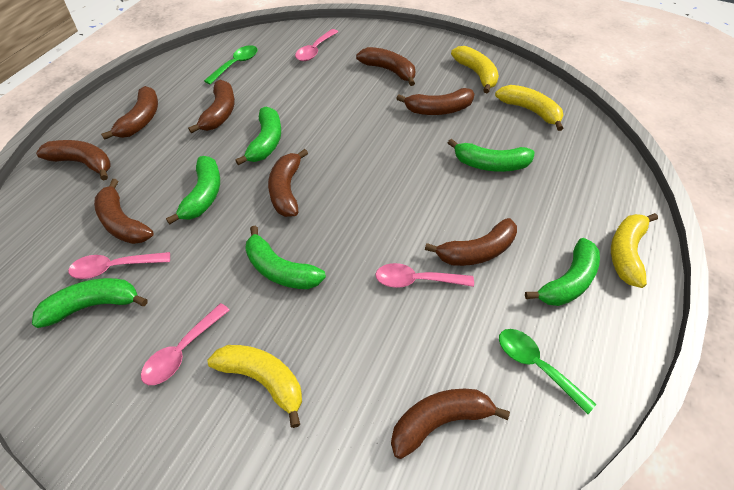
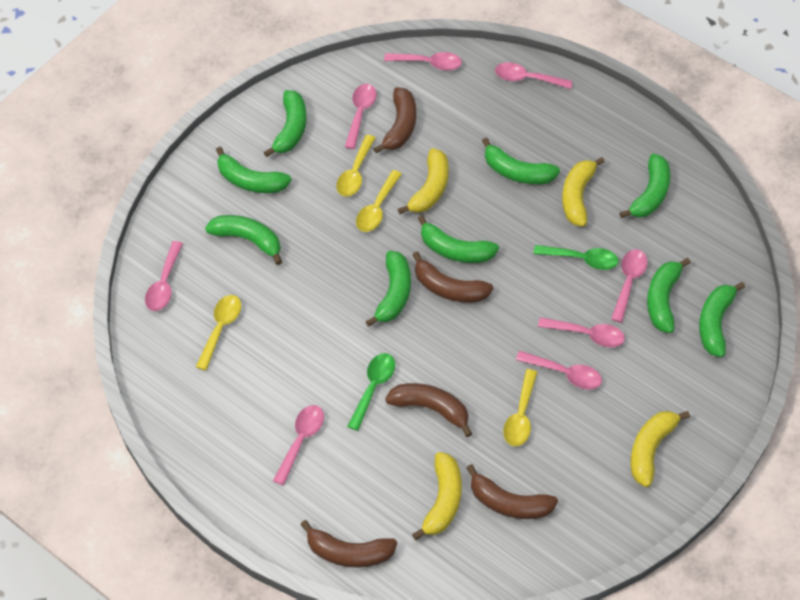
brown banana: [36,140,110,180] [94,179,154,244] [101,86,158,140] [188,80,235,134] [268,149,308,217] [356,47,415,86] [391,389,510,459] [396,88,474,115] [425,218,517,266] = 9 -> [300,520,397,568] [374,87,416,154] [385,383,472,437] [412,251,493,303] [466,464,558,519] = 5
green banana: [32,278,148,328] [166,156,220,225] [235,107,281,166] [245,226,326,289] [448,139,535,172] [525,238,600,306] = 6 -> [205,215,282,265] [216,147,292,193] [264,90,307,157] [366,251,411,327] [418,215,499,263] [482,138,560,184] [620,154,671,218] [647,258,691,333] [699,282,745,357] = 9
pink spoon: [68,252,170,279] [141,303,230,385] [295,29,338,61] [375,263,474,288] = 4 -> [145,241,183,311] [273,405,324,486] [345,84,377,149] [384,52,462,71] [495,62,573,89] [516,351,602,389] [538,317,625,347] [611,249,648,323] = 8
yellow spoon: none = 0 -> [196,295,241,371] [336,135,375,197] [356,170,402,232] [503,369,538,446] = 4

